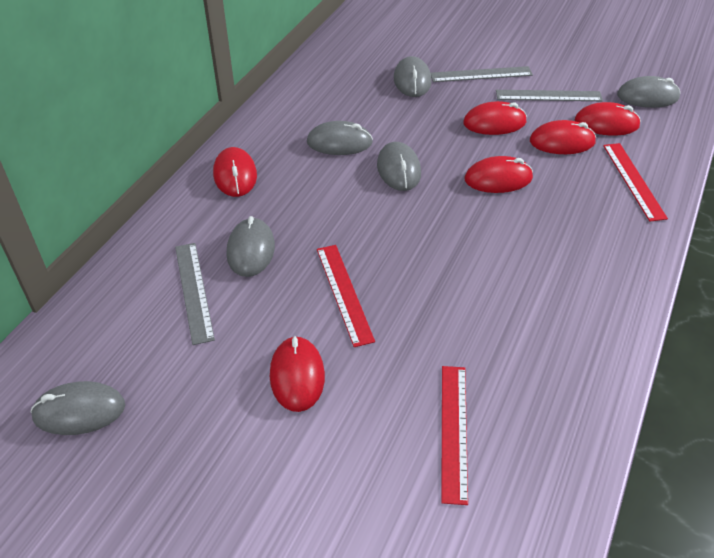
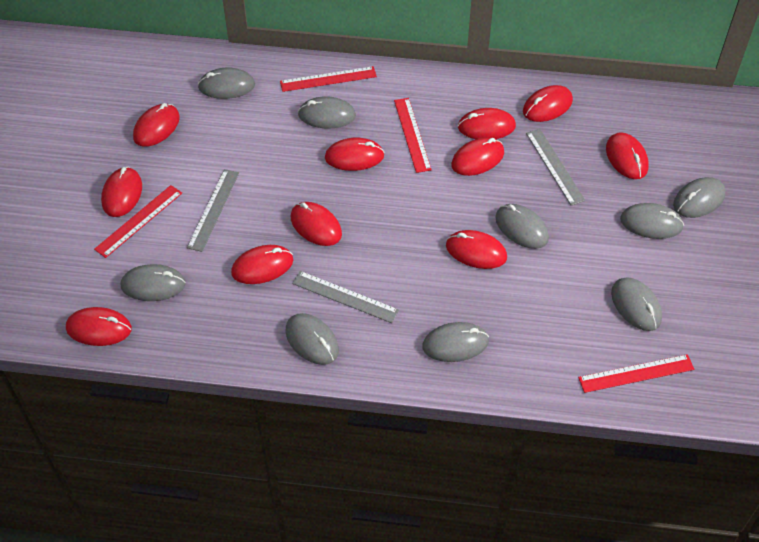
grey mouse: [30,381,125,435] [227,216,275,277] [307,121,373,155] [377,142,421,191] [394,56,432,97] [617,76,680,108] = 6 -> [121,264,186,301] [198,68,255,99] [286,313,339,365] [298,96,356,128] [422,322,489,362] [495,204,549,249] [611,277,662,331] [620,203,684,239] [673,177,726,218] = 9
red mouse: [213,147,257,197] [270,336,325,412] [463,101,527,135] [465,156,533,193] [530,120,596,154] [575,102,641,136] = 6 -> [66,307,132,346] [101,167,142,217] [133,103,180,147] [231,245,293,284] [291,202,342,246] [325,138,385,171] [446,230,507,269] [451,137,504,176] [458,108,516,139] [523,85,573,122] [606,132,649,179] = 11
red ruler: [317,245,375,347] [441,366,468,505] [603,143,668,222] = 3 -> [94,185,182,258] [280,66,377,92] [394,98,432,173] [578,354,694,393] = 4

